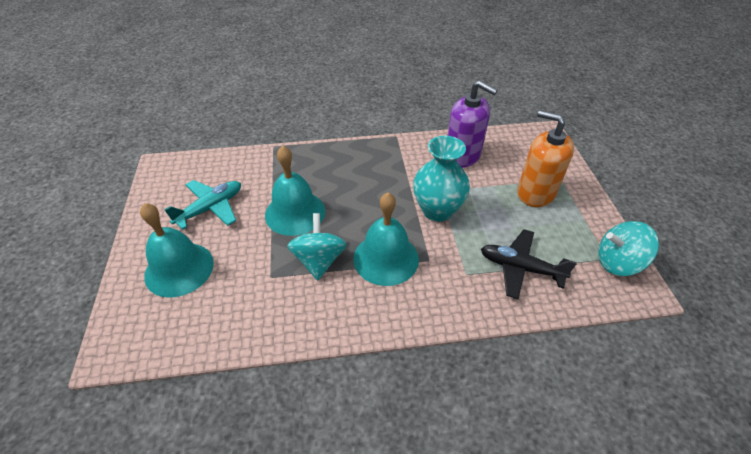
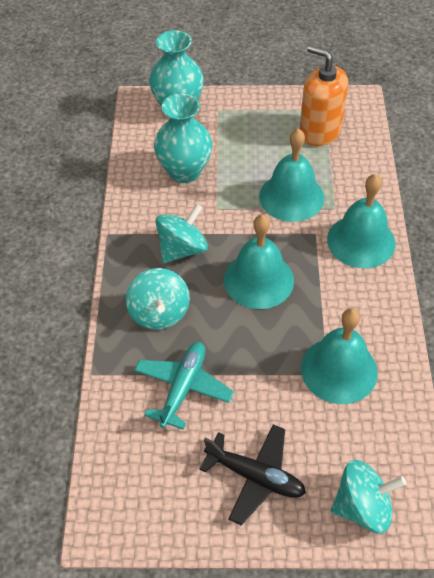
purple soap dispenser: [447,81,498,168] = 1 -> none = 0
turquoise bell: [140,203,214,298] [265,146,325,236] [353,193,419,286] = 3 -> [224,215,294,309] [259,128,324,222] [301,308,378,404] [327,174,395,268] = 4
turquoise spinning top: [287,213,347,280] [598,221,659,276] = 2 -> [126,268,190,330] [155,204,208,263] [331,460,406,533] = 3
turquoise vase: [413,136,470,222] = 1 -> [149,30,204,107] [154,94,212,183] = 2

